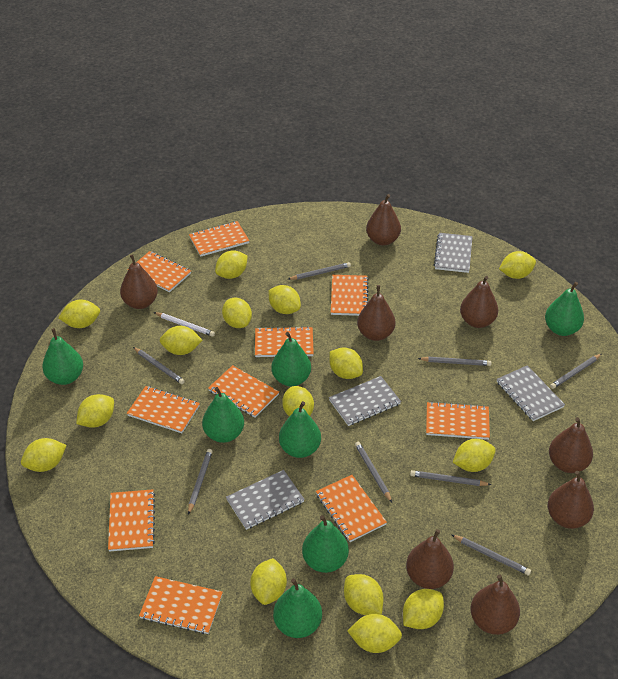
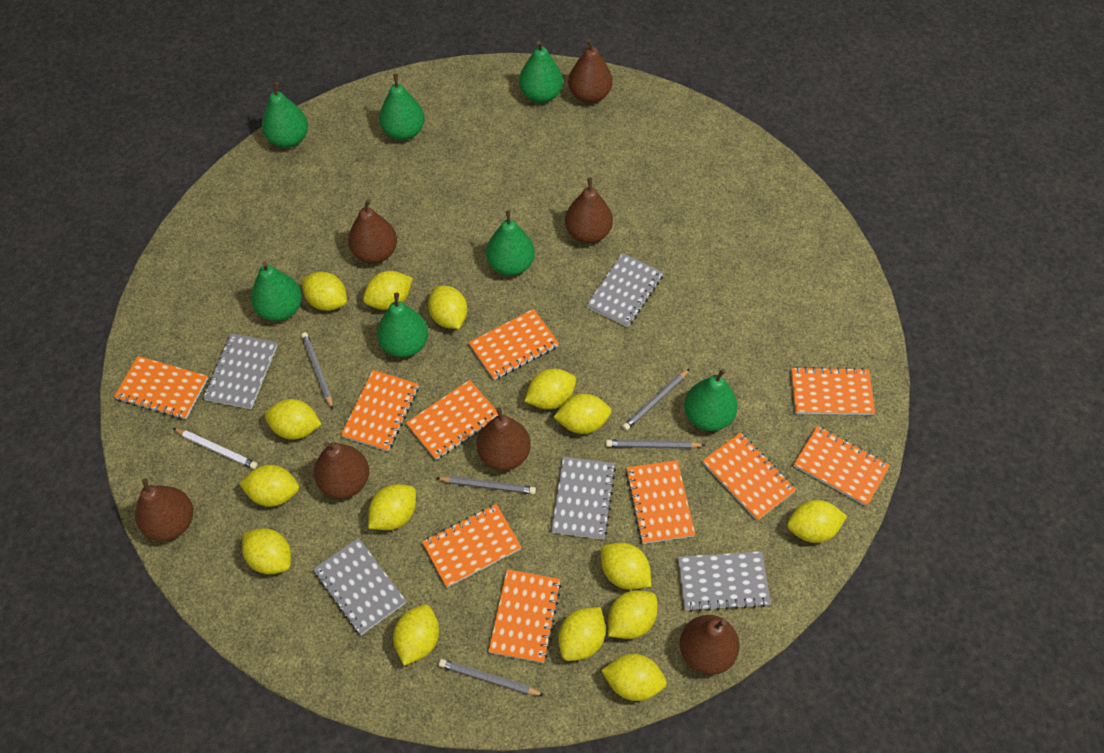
brown pear: [120,254,158,309] [357,285,396,341] [366,194,401,245] [406,529,454,589] [460,276,498,328] [470,574,520,635] [548,471,594,529] [549,417,593,473] = 8 -> [135,478,193,541] [314,442,369,499] [348,199,397,264] [477,407,531,471] [565,178,613,243] [568,39,612,103] [680,615,740,675] = 7
grey notebook: [226,470,305,530] [329,376,401,426] [434,233,473,273] [497,365,565,421] = 4 -> [203,333,278,409] [313,538,406,635] [551,456,616,540] [586,253,664,327] [678,551,771,612] = 5
grey pencil: [133,347,185,384] [188,449,213,515] [288,262,351,280] [355,442,392,502] [410,470,491,486] [418,357,491,366] [452,535,531,575] [550,354,601,389] = 8 -> [301,332,333,409] [436,476,536,494] [439,659,545,696] [606,440,705,449] [622,368,690,431] = 5

